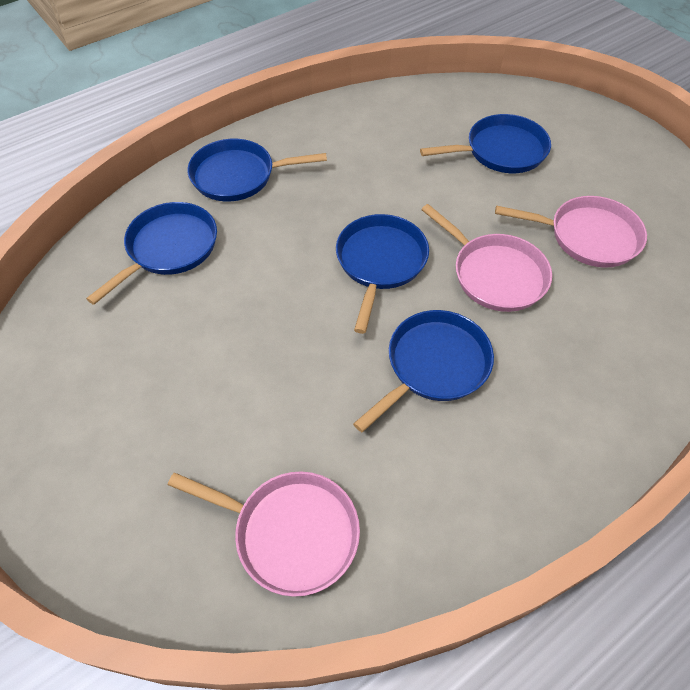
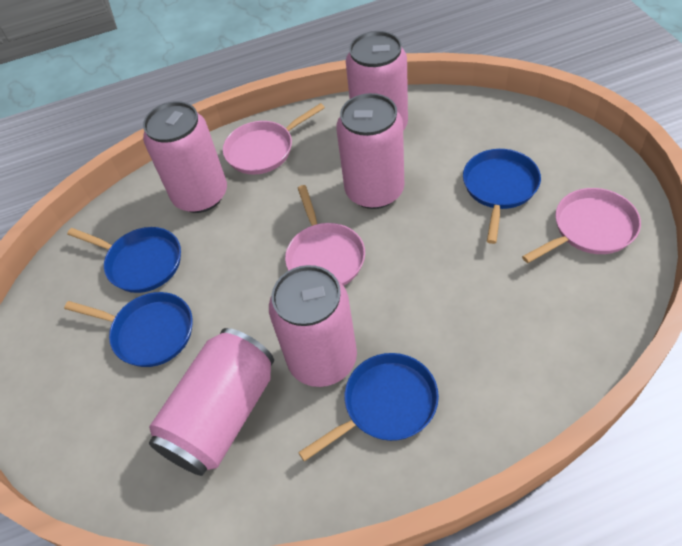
blue pan: [86,202,217,305] [187,139,327,201] [336,214,429,334] [353,310,494,432] [420,114,551,173] = 5 -> [64,292,192,367] [67,227,181,293] [298,353,439,461] [463,149,541,244] = 4
pink can: none = 0 -> [143,101,227,213] [149,328,274,476] [269,265,357,387] [336,93,404,209] [346,31,408,130] = 5

